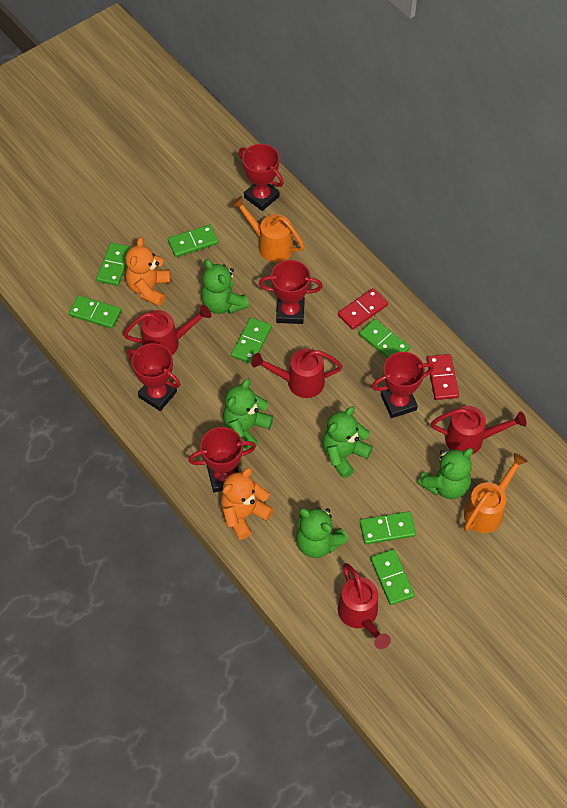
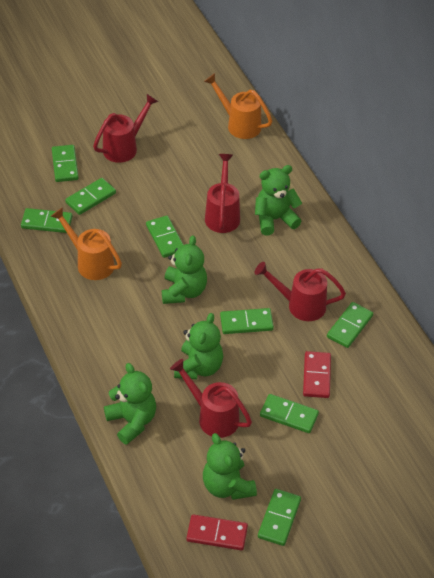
green domino: [69,295,121,329] [96,243,132,286] [168,225,218,257] [231,317,272,364] [359,319,410,358] [360,511,416,544] [370,549,415,605] = 7 -> [21,208,73,233] [52,145,79,182] [65,178,116,215] [146,216,183,258] [220,308,274,334] [258,489,301,546] [260,394,319,433] [327,302,373,348] = 8
orange teddy bear: [125,237,171,306] [221,468,273,540] = 2 -> none = 0
red trophy: [127,343,180,411] [188,427,256,493] [239,144,284,211] [259,260,323,324] [372,352,434,418] = 5 -> none = 0

